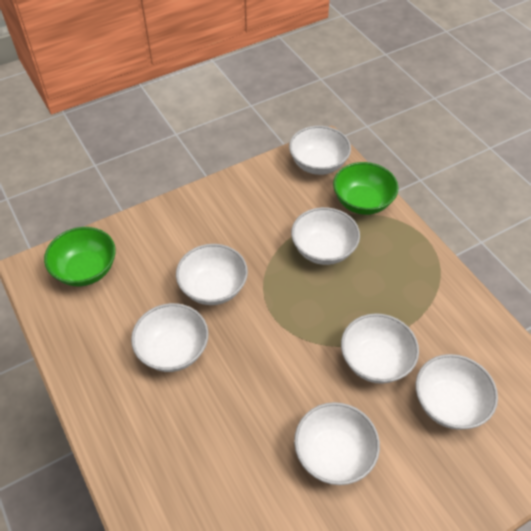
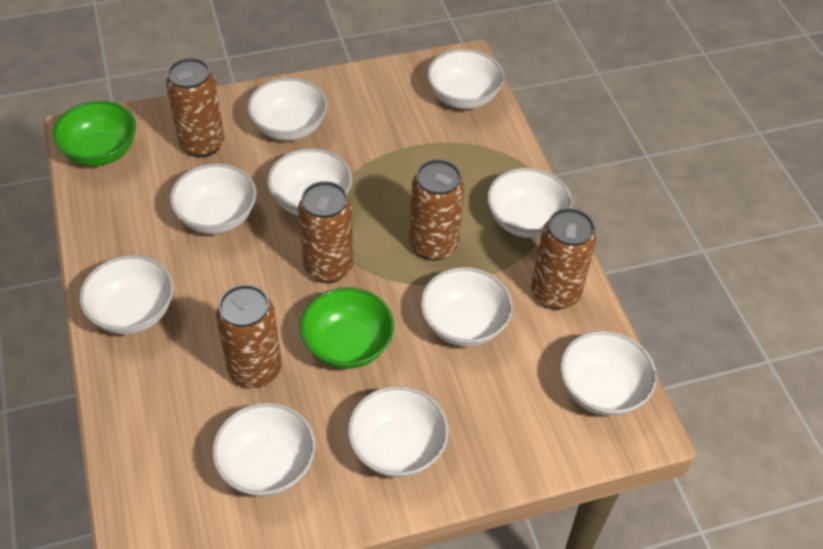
brown can: none = 0 -> [166,58,224,157] [216,285,281,388] [298,181,353,283] [410,159,464,260] [531,208,596,310] = 5
white bowl: [131,303,209,372] [176,244,248,305] [289,126,351,175] [291,207,360,265] [294,402,380,485] [341,313,419,384] [416,354,498,430] = 7 -> [79,255,174,334] [170,163,257,234] [212,403,315,497] [247,78,327,141] [267,148,352,216] [348,386,449,477] [420,267,513,347] [427,49,504,109] [487,168,572,238] [560,331,657,416] = 10

